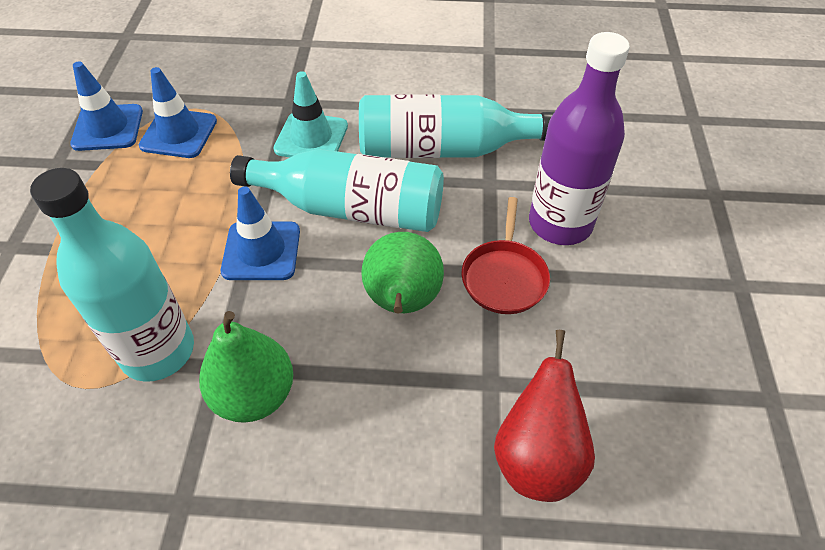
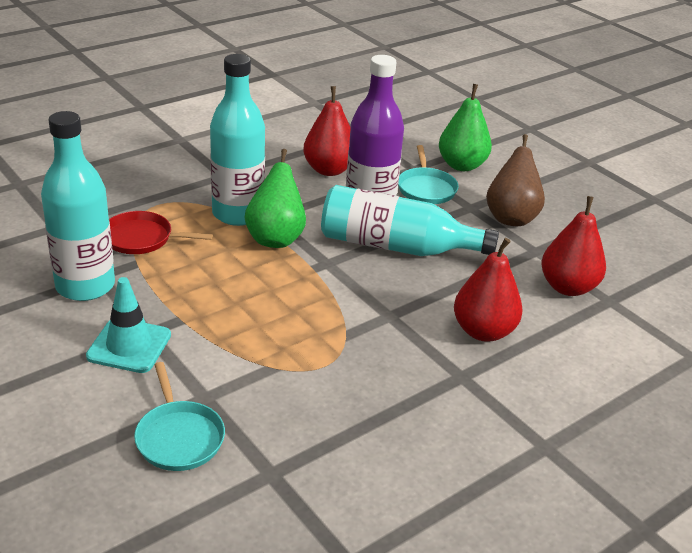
blue traffic cone: [70,62,143,151] [139,67,217,158] [221,186,300,280] = 3 -> none = 0
brown pear: none = 0 -> [486,134,545,226] = 1
red pear: [494,330,595,502] = 1 -> [303,86,351,176] [454,238,523,342] [541,196,606,296] = 3
turquoise pan: none = 0 -> [134,362,225,471] [398,145,459,204] = 2

